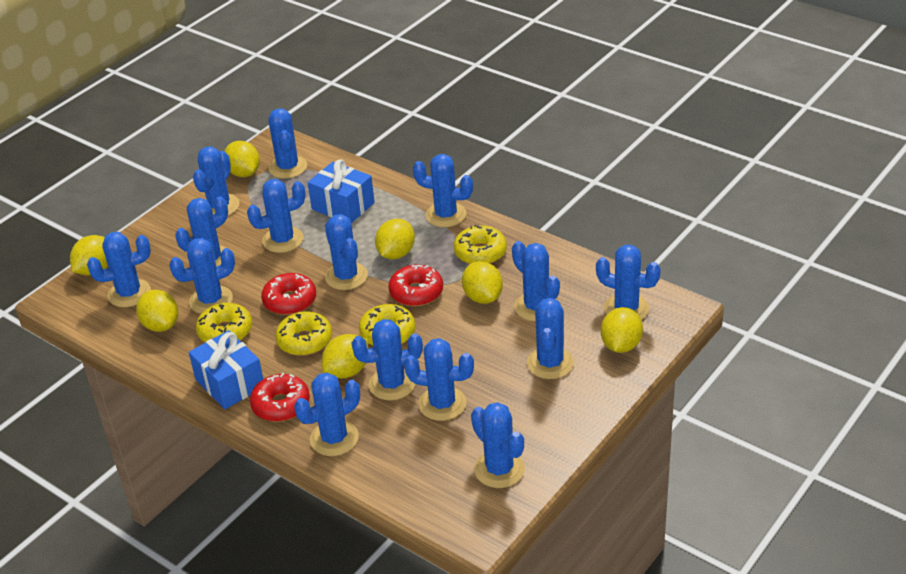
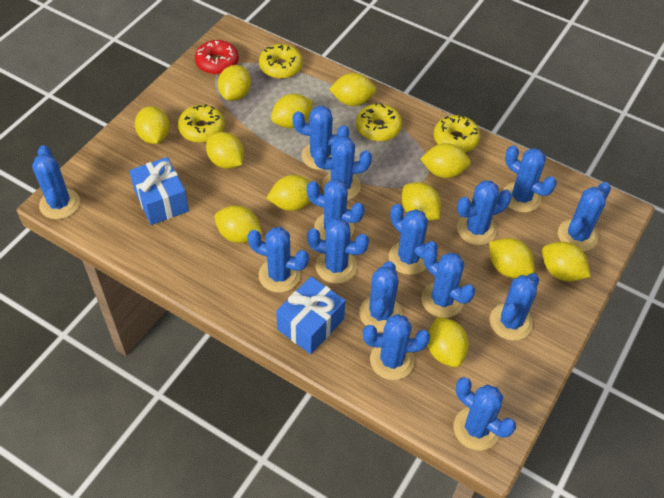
red donut: [250,373,310,422] [261,273,316,315] [388,264,443,306] = 3 -> [195,40,239,75] = 1
yellow lemon: [70,235,108,275] [136,290,178,332] [224,141,260,177] [322,334,368,378] [375,219,415,259] [462,261,503,304] [601,307,643,353] = 7 -> [135,106,170,144] [206,132,244,169] [214,205,262,243] [218,65,251,101] [266,175,311,211] [271,94,313,128] [329,73,376,106] [402,182,441,221] [420,143,471,178] [428,317,469,367] [489,238,535,278] [542,242,591,281] = 12

